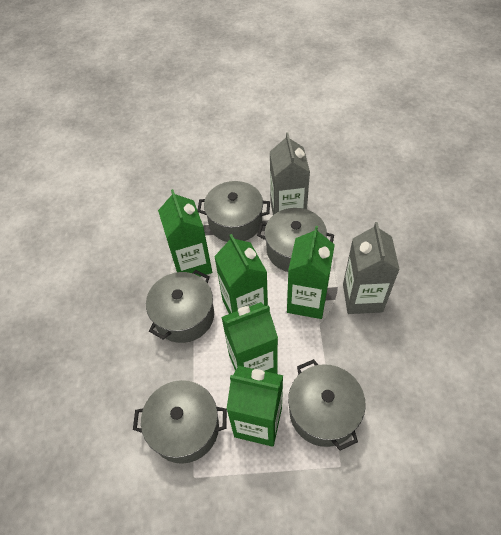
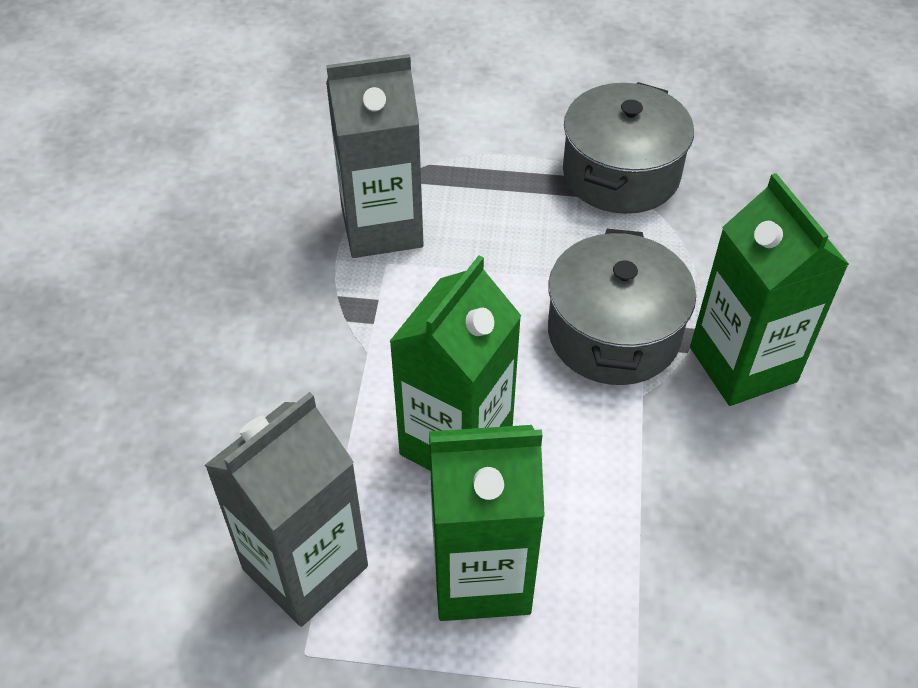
green carton: [158,189,212,277] [214,234,268,314] [222,302,278,374] [226,366,283,447] [287,226,335,319] = 5 -> [389,255,521,471] [429,425,545,621] [690,173,849,406] = 3
grey pot: [133,380,227,464] [146,270,214,343] [198,181,270,242] [257,208,334,272] [288,359,366,450] = 5 -> [548,229,696,385] [563,82,694,214] = 2

